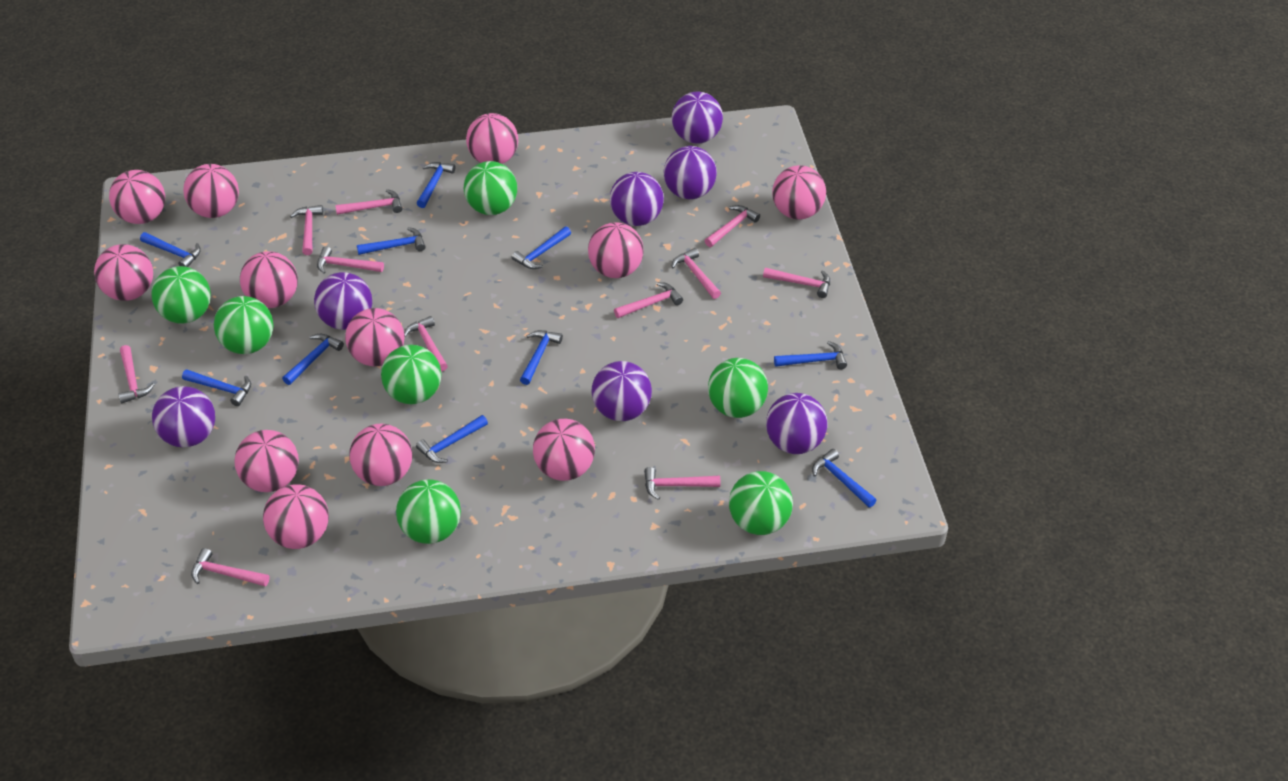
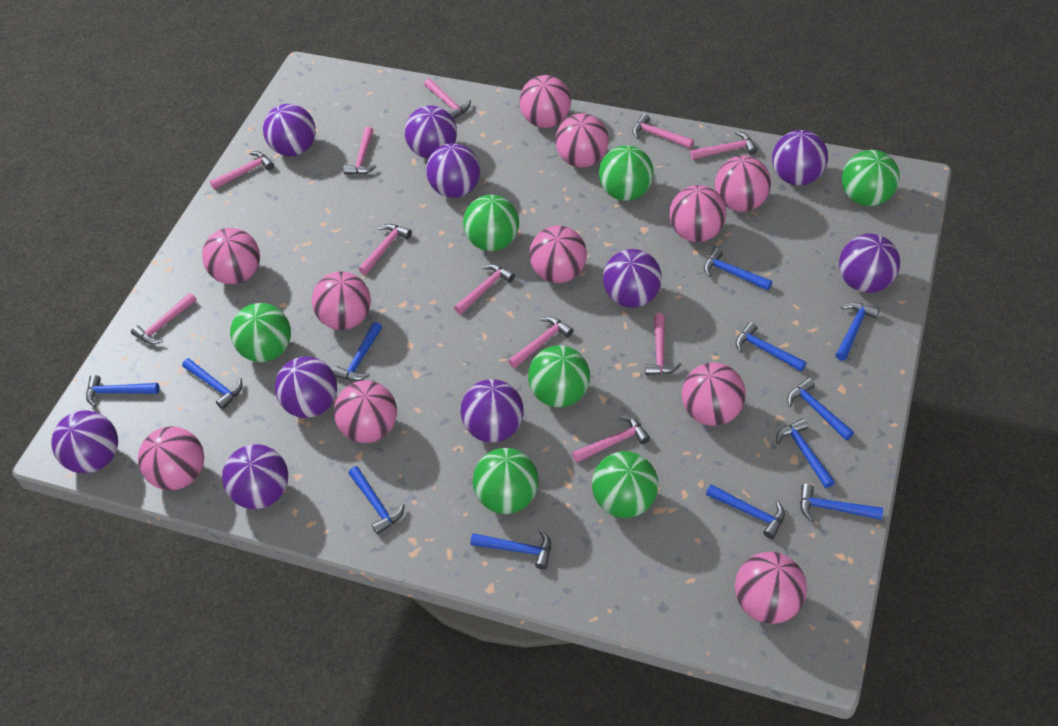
blue hammer: [140,232,201,267] [182,369,251,406] [282,334,344,385] [357,227,426,255] [416,415,488,463] [417,162,455,208] [512,226,571,269] [520,330,563,385] [774,341,847,369] [812,449,877,508] = 10 -> [86,375,159,407] [182,358,243,409] [333,322,382,381] [348,466,405,535] [470,530,551,570] [704,248,772,291] [706,484,785,539] [736,322,806,372] [776,418,835,488] [787,378,854,440] [800,484,883,522] [836,302,880,361] = 12
pink ball: [94,244,153,301] [109,170,165,224] [183,164,239,218] [234,430,299,492] [240,251,298,308] [263,484,329,549] [345,308,405,367] [349,424,412,486] [466,113,518,164] [533,419,595,481] [588,222,644,278] [772,165,826,219] = 12 -> [138,426,204,490] [202,228,260,284] [312,271,371,330] [334,381,397,443] [520,75,571,128] [529,226,587,283] [555,113,609,168] [669,185,726,242] [682,363,746,426] [715,156,771,212] [735,552,807,624] = 11
purple ball: [152,386,215,447] [314,272,372,330] [591,361,652,421] [610,172,664,226] [664,146,717,199] [672,91,723,144] [766,393,827,454] = 7 -> [51,410,118,473] [222,444,288,509] [263,104,316,156] [275,356,337,418] [405,106,457,159] [426,143,480,198] [460,379,524,443] [603,249,662,308] [772,130,828,185] [839,234,900,293] = 10

